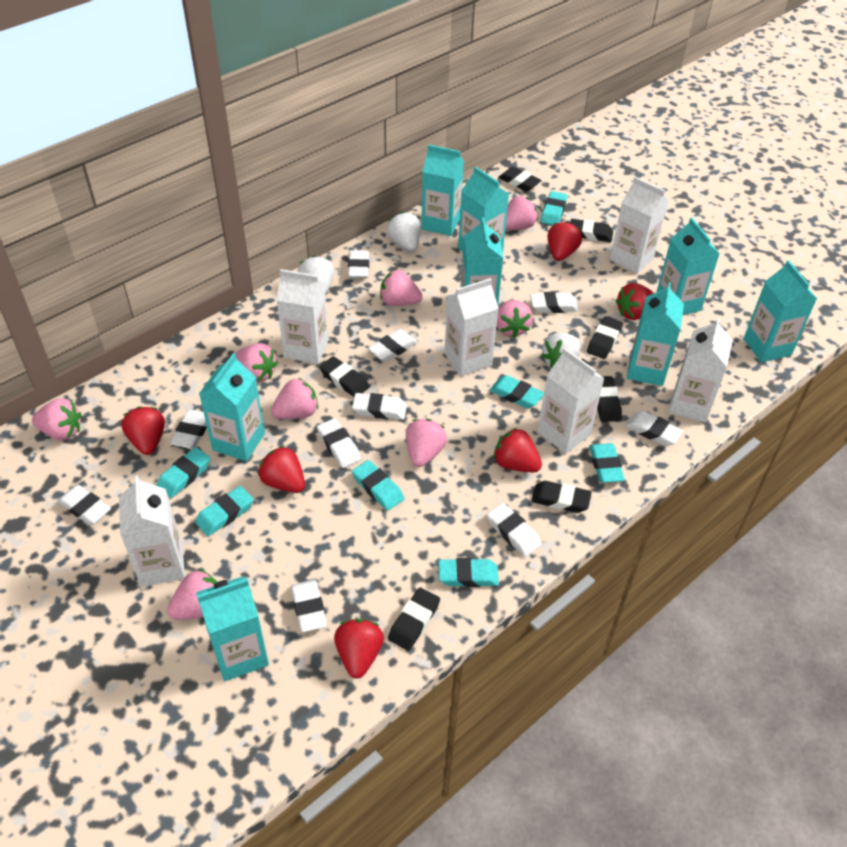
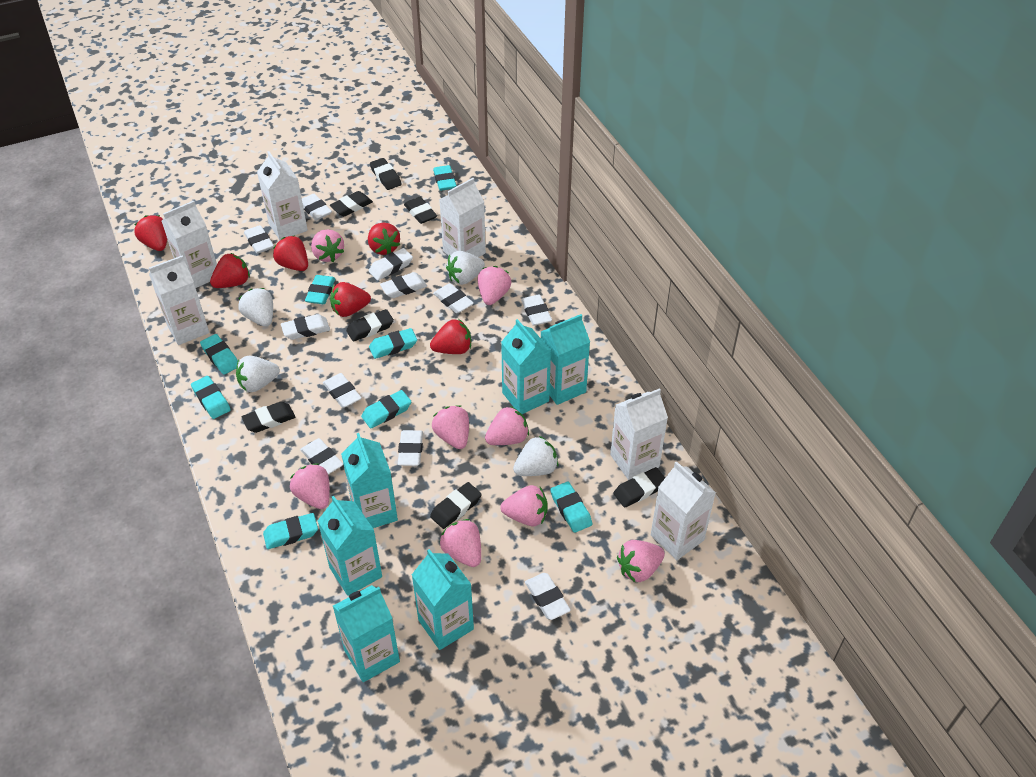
turquoise carton: [196,576,269,681] [199,353,265,461] [421,144,464,236] [458,166,509,252] [461,217,503,304] [627,282,684,386] [657,218,720,315] [744,260,817,362] = 8 -> [318,496,382,596] [333,585,400,682] [341,433,398,528] [412,549,474,650] [501,319,551,414] [541,314,590,405] = 6
turquoise eraser: [157,447,211,498] [195,486,254,536] [352,460,404,511] [439,558,499,587] [490,375,544,409] [541,191,567,225] [589,443,625,483] = 7 -> [191,376,231,419] [200,334,238,374] [263,513,318,549] [305,275,335,304] [361,390,411,428] [369,328,417,359] [433,165,457,191] [550,482,592,533] = 8
white eraser: [58,485,111,525] [170,410,207,449] [291,580,327,632] [317,418,361,468] [348,250,369,278] [352,393,407,420] [368,329,417,362] [487,503,542,557] [530,292,578,313] [625,411,683,446] = 10 -> [244,225,274,254] [281,314,330,340] [300,438,343,475] [302,194,332,220] [323,373,361,408] [369,248,413,281] [380,272,427,298] [398,430,423,466] [433,283,474,314] [521,295,552,326] [525,573,571,620] = 11
white strawberry: [298,255,334,294] [387,212,420,251] [541,333,580,369] = 3 -> [236,355,280,392] [238,288,273,326] [446,251,485,285] [513,436,558,476] = 4

